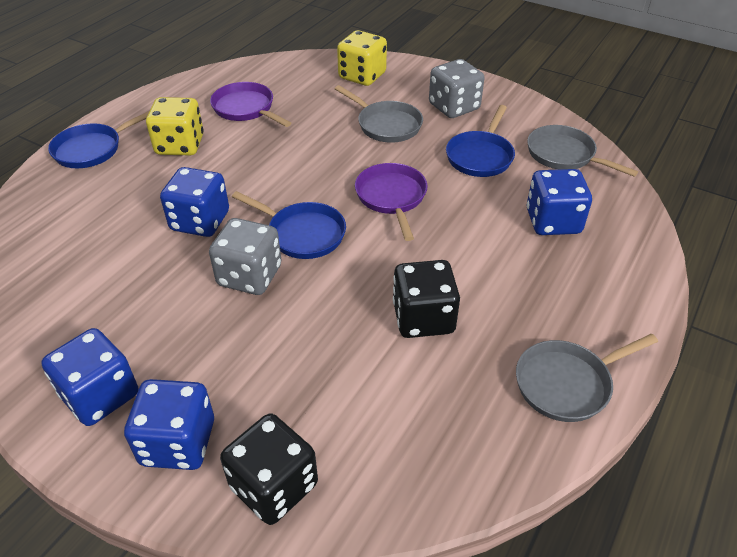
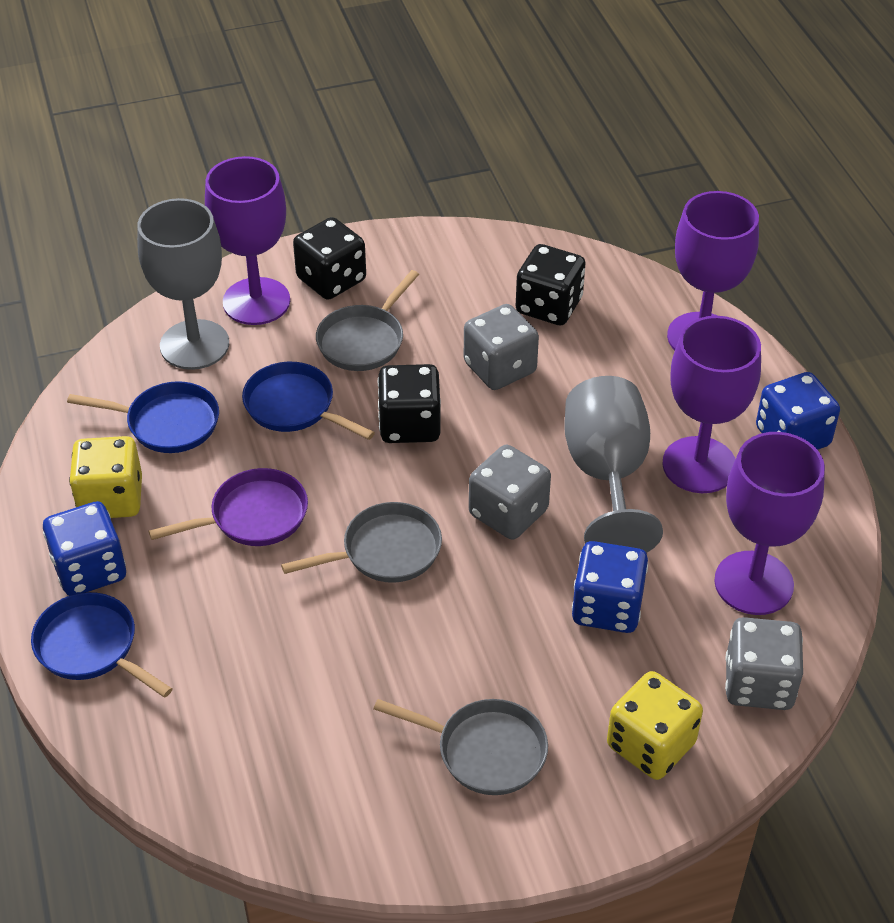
black dice: [220,413,318,525] [393,260,460,338] = 2 -> [293,217,366,300] [377,364,441,443] [516,244,586,325] = 3
blue dice: [41,328,138,426] [124,379,214,470] [160,167,229,237] [527,169,592,235] = 4 -> [43,501,126,596] [572,541,648,633] [756,372,840,450] = 3
grey dice: [209,218,281,295] [429,59,485,118] = 2 -> [464,304,539,390] [469,445,551,540] [725,617,803,710] = 3
grey goblet: none = 0 -> [137,198,229,370] [564,376,663,553] = 2
purple goblet: none = 0 -> [205,156,290,325] [662,316,761,493] [667,191,759,350] [714,432,825,615] = 4
purple pan: [210,82,291,127] [355,163,427,241] = 2 -> [149,468,308,546] = 1

